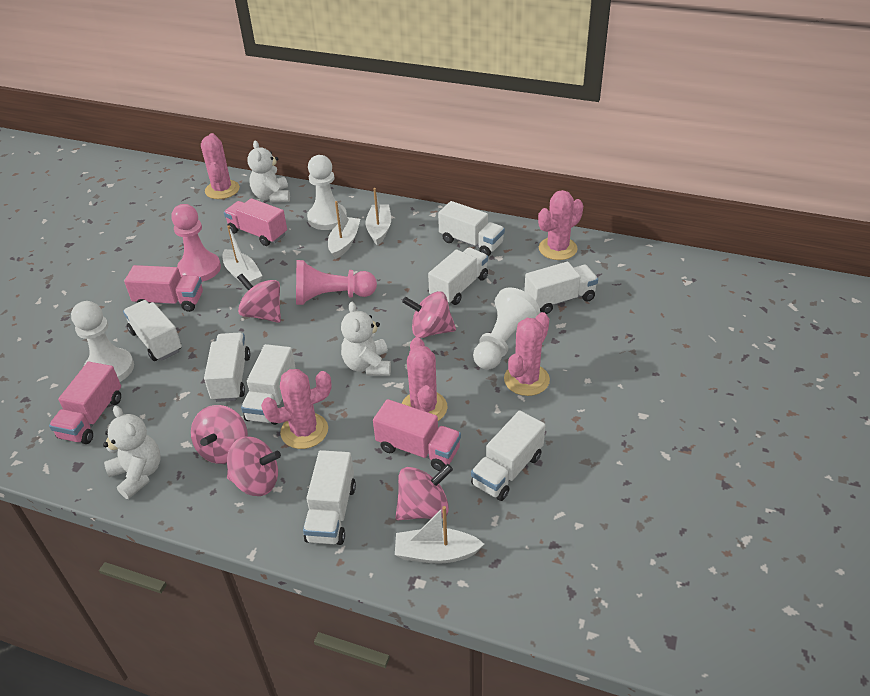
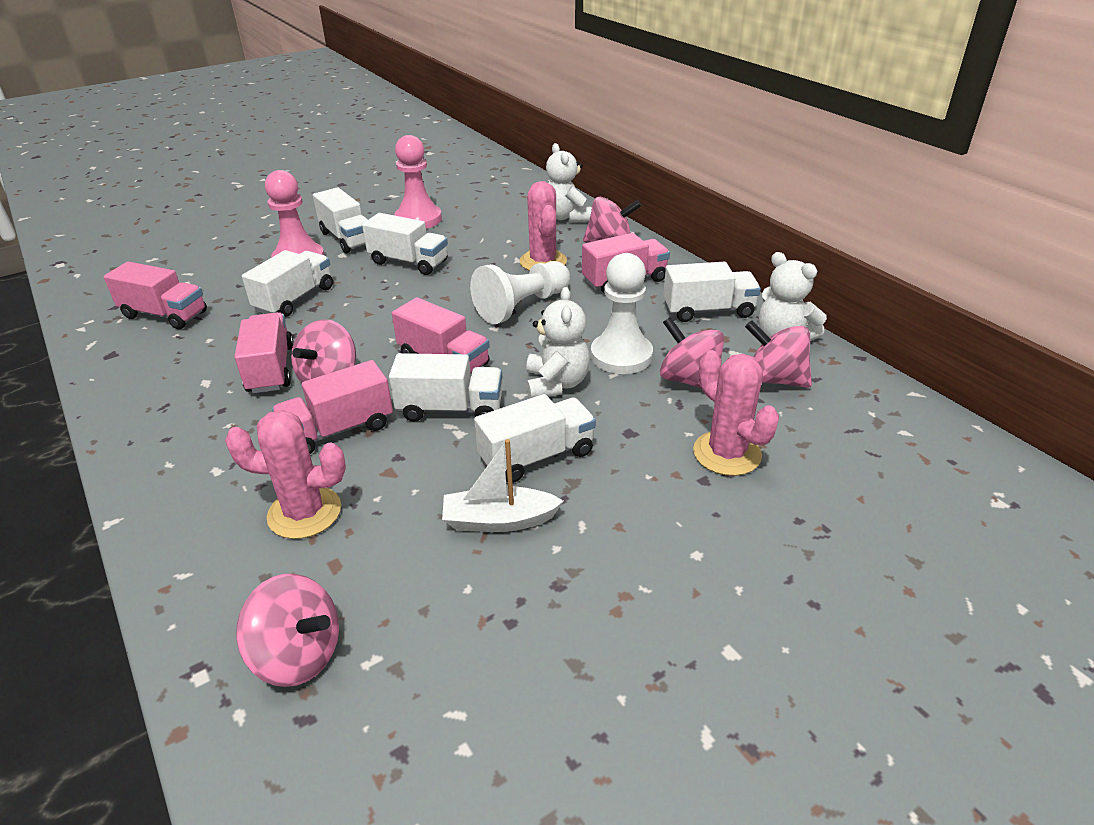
pink cactus: [201,133,240,199] [261,369,332,449] [402,337,447,421] [504,312,550,396] [538,190,583,260] = 5 -> [225,410,346,539] [519,181,567,271] [693,350,779,476] = 3
pink truck: [49,362,121,444] [124,265,203,312] [224,198,287,246] [373,399,461,471] = 4 -> [104,261,207,329] [234,312,294,393] [272,360,393,454] [392,297,490,374] [582,233,670,294] = 5
white boat: [222,225,263,286] [328,201,360,259] [365,188,391,246] [395,506,484,564] = 4 -> [442,439,564,532] = 1
white pawn: [71,301,134,382] [307,155,347,230] [473,287,540,370] = 3 -> [470,261,570,324] [591,253,653,374] = 2
white truck: [123,300,182,361] [204,332,250,402] [241,344,296,425] [303,450,356,545] [428,248,488,305] [438,201,505,256] [471,410,545,501] [524,262,598,314] = 8 -> [242,250,333,317] [313,187,368,253] [362,213,448,275] [389,353,502,422] [474,394,596,483] [663,262,761,322] = 6

